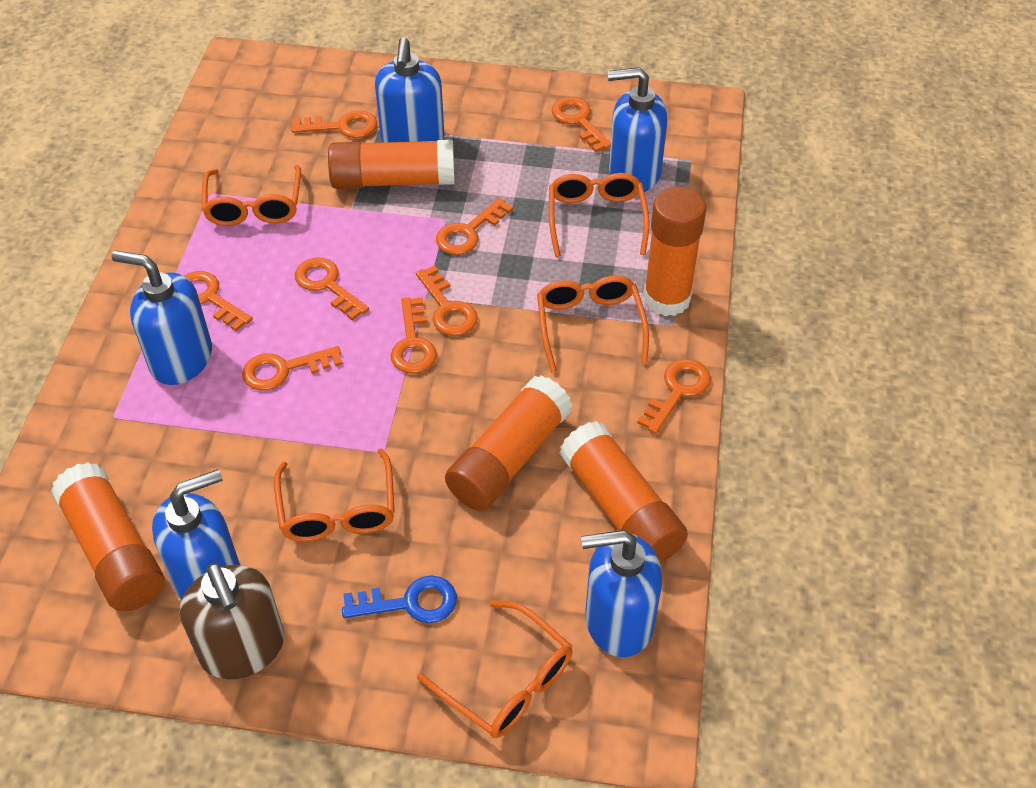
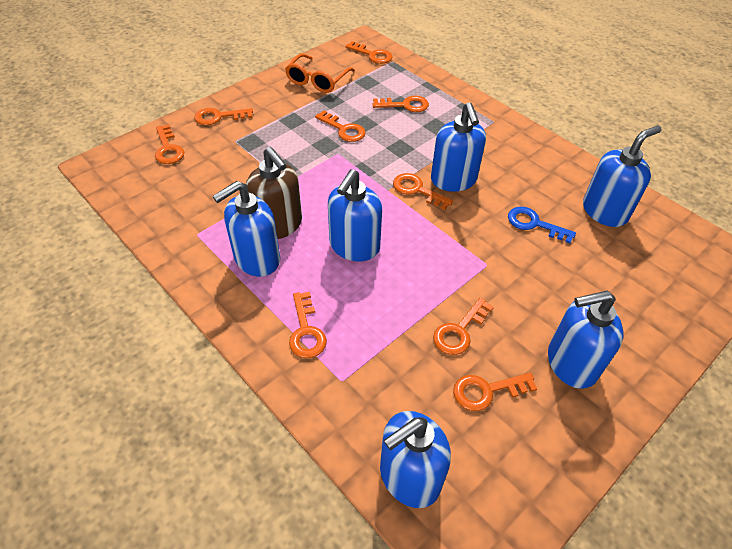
blue soap dispenser: [112,250,212,385] [152,469,240,600] [375,37,444,143] [581,530,662,657] [608,67,667,192] = 5 -> [212,181,280,277] [328,169,382,261] [380,411,451,508] [431,102,486,192] [548,291,624,389] [583,125,661,227] = 6
orange glasses: [202,165,301,226] [274,448,395,542] [417,600,573,738] [537,276,649,373] [549,173,649,257] = 5 -> [285,53,355,93] = 1
orange glue stick: [51,462,164,611] [328,140,455,189] [445,375,572,511] [559,421,688,563] [643,187,706,316] = 5 -> none = 0

